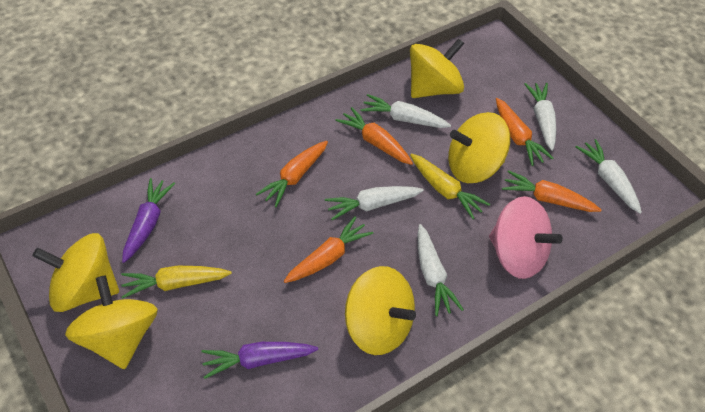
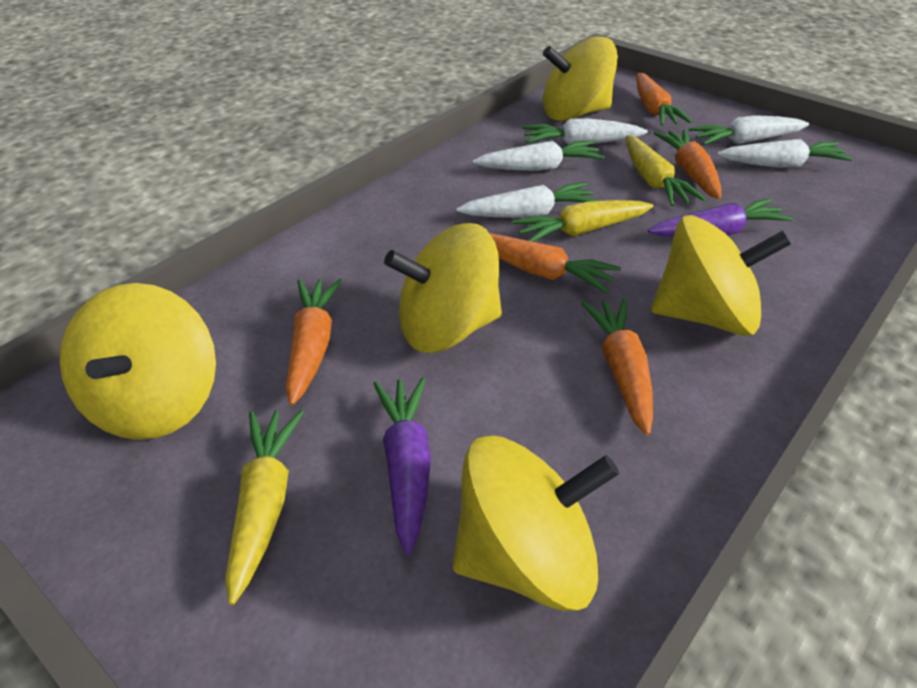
pink spinning top: [489,196,563,279] = 1 -> none = 0
yellow carrot: [121,266,232,299] [410,154,490,219] = 2 -> [225,410,304,605] [512,200,654,242] [626,135,705,206] = 3

